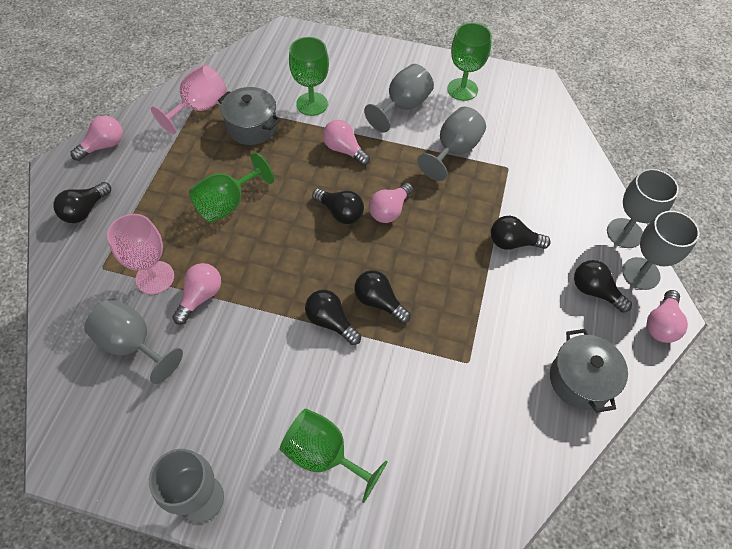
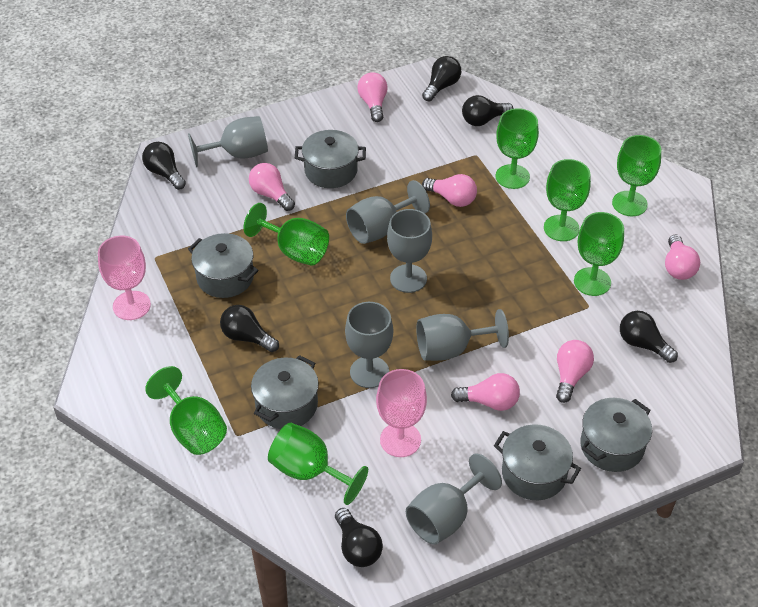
green goblet: [189,153,274,223] [280,409,388,503] [289,37,329,116] [447,23,492,101] = 4 -> [145,366,227,455] [244,203,329,266] [268,423,368,505] [496,108,539,189] [544,159,591,241] [574,212,624,296] [612,135,661,216] = 7
grey pot: [218,87,281,145] [550,329,628,413] = 2 -> [188,233,259,298] [251,355,319,429] [295,130,366,188] [494,424,581,500] [581,398,652,472] = 5
pink light bulb: [71,116,123,161] [172,263,221,325] [323,120,370,166] [369,183,413,223] [647,290,688,343] = 5 -> [249,163,295,211] [357,72,388,122] [422,174,477,207] [451,373,520,411] [556,340,594,403] [665,234,700,280] = 6

